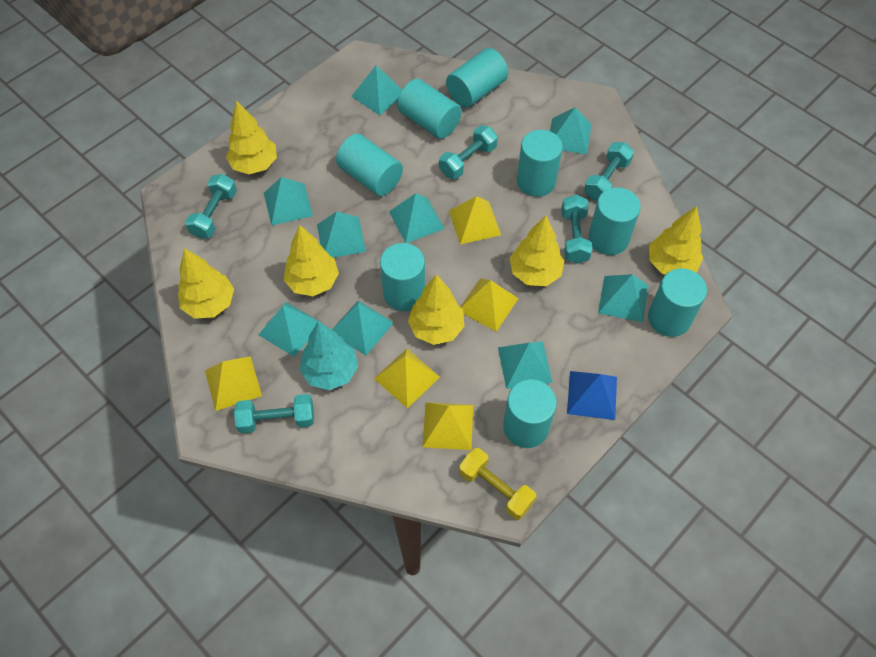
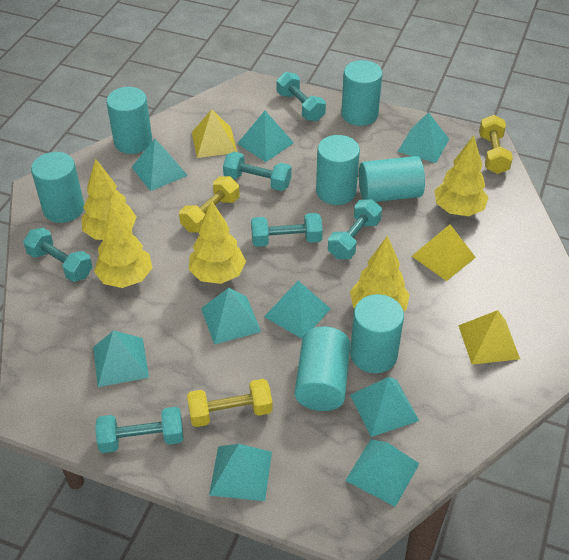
blue pyramid: [567,371,617,420] = 1 -> none = 0
turquoise cylinder: [336,134,403,196] [380,243,425,311] [397,79,462,139] [446,48,508,108] [503,379,557,448] [517,130,563,197] [588,187,641,255] [648,268,707,337] = 8 -> [31,152,84,223] [106,87,152,154] [295,327,350,411] [316,135,360,205] [341,60,382,126] [350,294,404,373] [359,156,425,202] = 7
turquoise dumbbell: [185,174,237,239] [234,394,314,433] [439,125,498,179] [561,195,592,263] [584,142,634,201] = 5 -> [23,228,93,282] [95,407,183,453] [223,152,292,191] [251,213,323,247] [277,72,326,121] [328,199,382,259] = 6
turquoise tree: [300,321,358,390] = 1 -> none = 0
yellow dumbbell: [459,448,537,520] = 1 -> [179,176,240,233] [187,379,273,427] [479,115,513,174] = 3
yellow pyramid: [205,356,262,411] [374,349,440,408] [422,402,473,450] [449,196,501,244] [460,278,519,332] = 5 -> [192,109,237,158] [412,224,476,281] [458,310,520,365] = 3
yellow tree: [178,248,234,319] [226,100,277,174] [284,225,339,296] [408,274,465,345] [510,215,564,286] [649,206,703,275] = 6 -> [81,158,137,240] [94,205,153,288] [189,200,246,284] [350,236,410,312] [434,135,489,216] = 5

